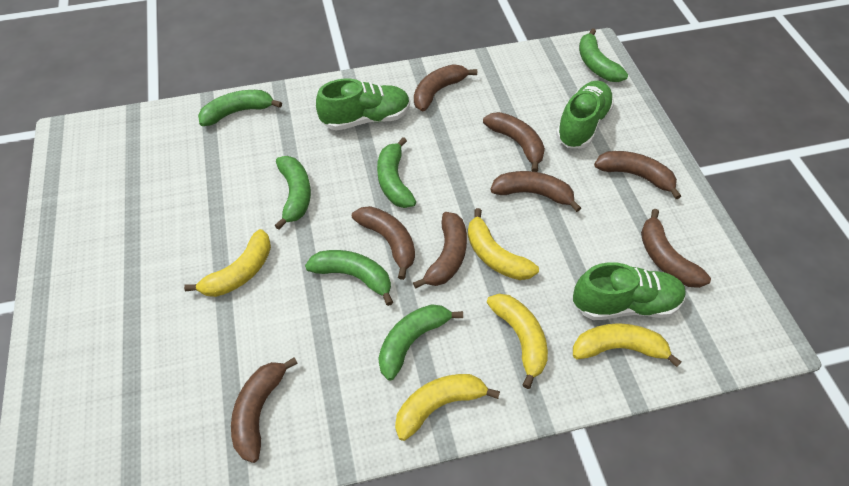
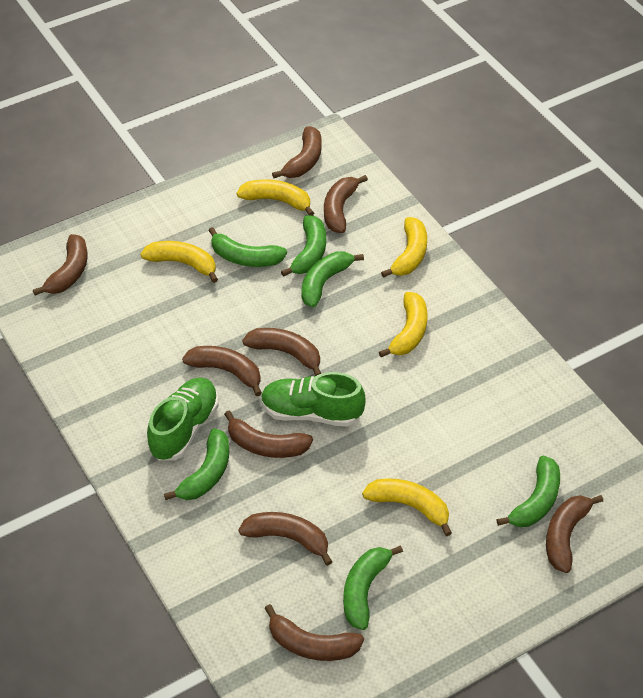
brown banana: [231,357,298,463] [352,206,415,280] [413,212,467,289] [414,64,477,111] [483,112,545,172] [490,171,581,212] [594,151,681,199] [641,209,711,288] = 8 -> [33,234,87,296] [182,346,262,396] [224,411,313,458] [239,512,332,566] [242,328,321,376] [264,604,364,661] [272,126,322,178] [324,175,368,233] [546,495,603,573] = 9
green shoe: [316,79,410,130] [556,81,614,148] [573,262,686,320] = 3 -> [147,378,219,461] [261,372,366,427] = 2

